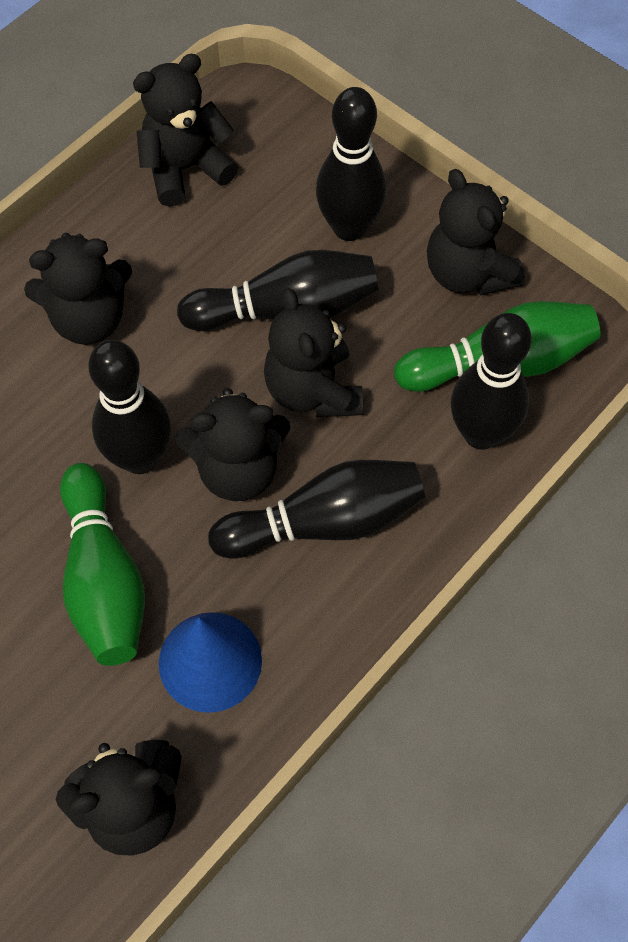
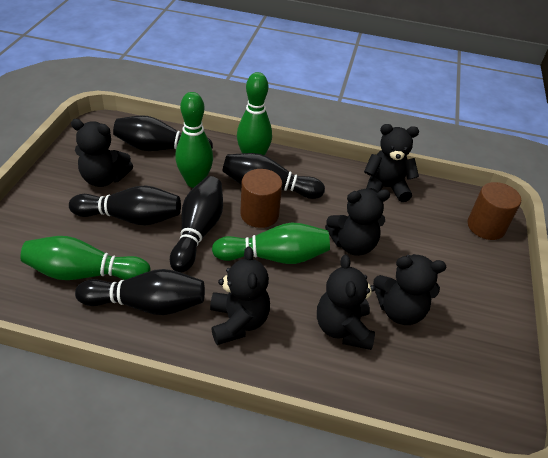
blue cone: [159,612,262,713] = 1 -> none = 0
brown cylinder: none = 0 -> [240,169,282,228] [468,182,521,240] = 2
green bowling pin: [60,463,145,666] [394,301,600,392] = 2 -> [20,236,151,280] [175,92,213,188] [212,223,330,264] [237,72,272,156] = 4

